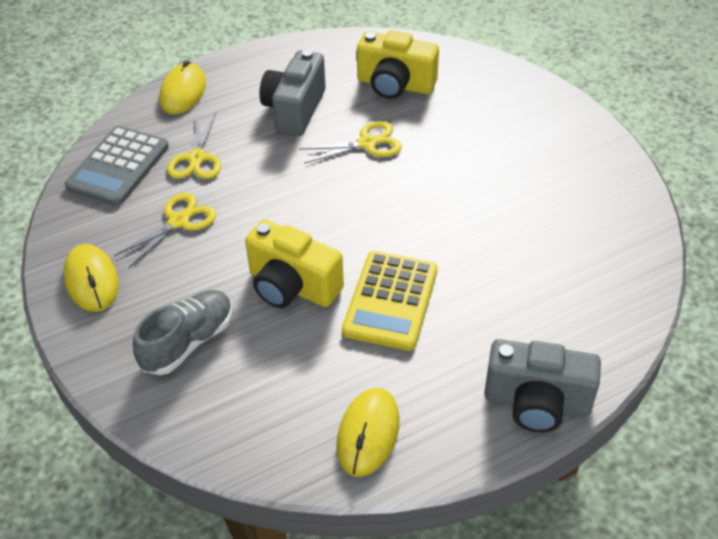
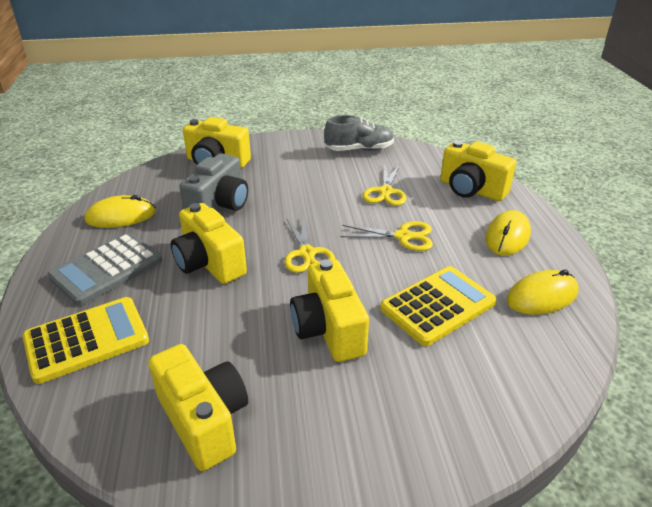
grey camera: [259,50,326,136] [484,339,601,432] = 2 -> [179,153,248,212] = 1
yellow calculator: [342,251,437,351] = 1 -> [22,297,149,384] [380,266,497,346] = 2
yellow camera: [245,219,344,308] [357,30,439,99] = 2 -> [148,344,248,471] [171,203,247,284] [183,117,251,168] [290,259,369,362] [440,141,516,201] = 5

